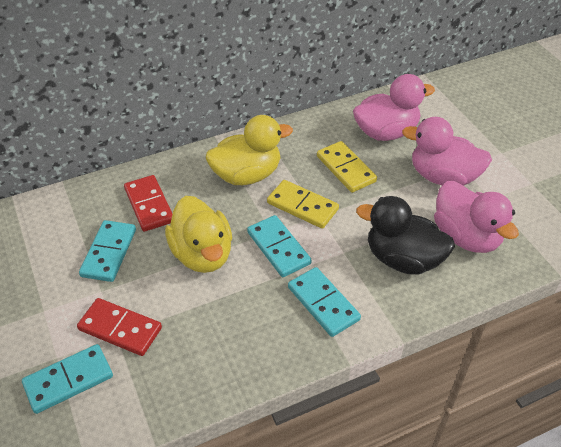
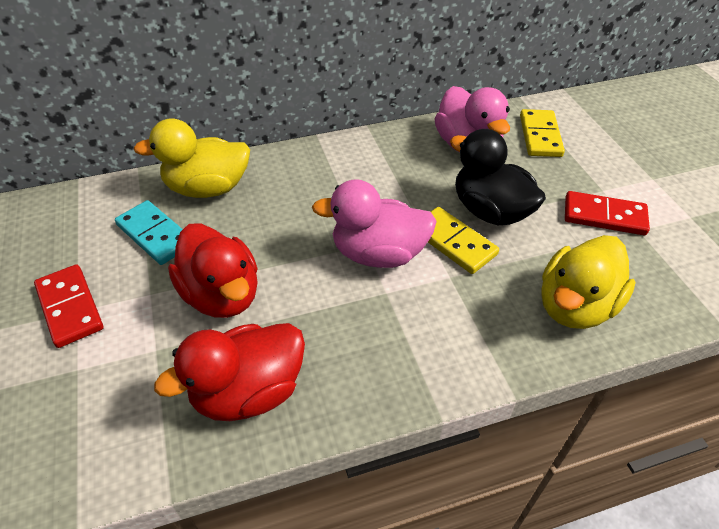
pink duck: [353,74,435,141] [402,117,492,186] [434,181,519,253] = 3 -> [312,179,437,268] [434,86,510,153] = 2
red duck: none = 0 -> [154,323,305,421] [168,223,258,318] = 2
turquoise domino: [22,344,113,414] [79,220,136,282] [247,215,312,277] [288,267,361,337] = 4 -> [115,200,183,265] = 1

